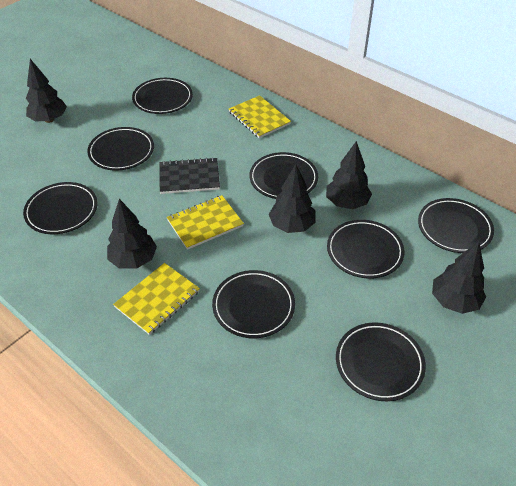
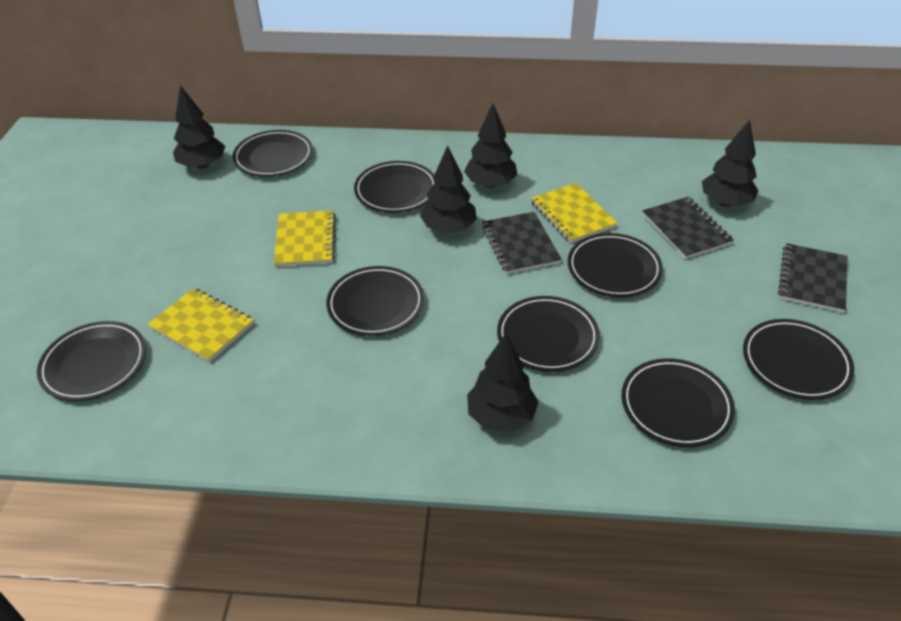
black notebook: [159,157,220,194] = 1 -> [482,212,562,274] [642,197,734,259] [778,243,848,313] = 3

